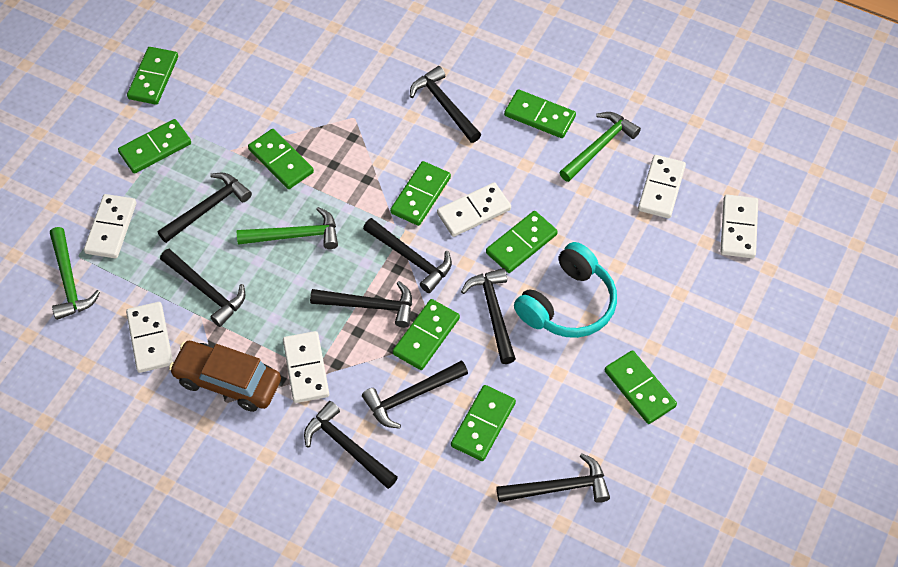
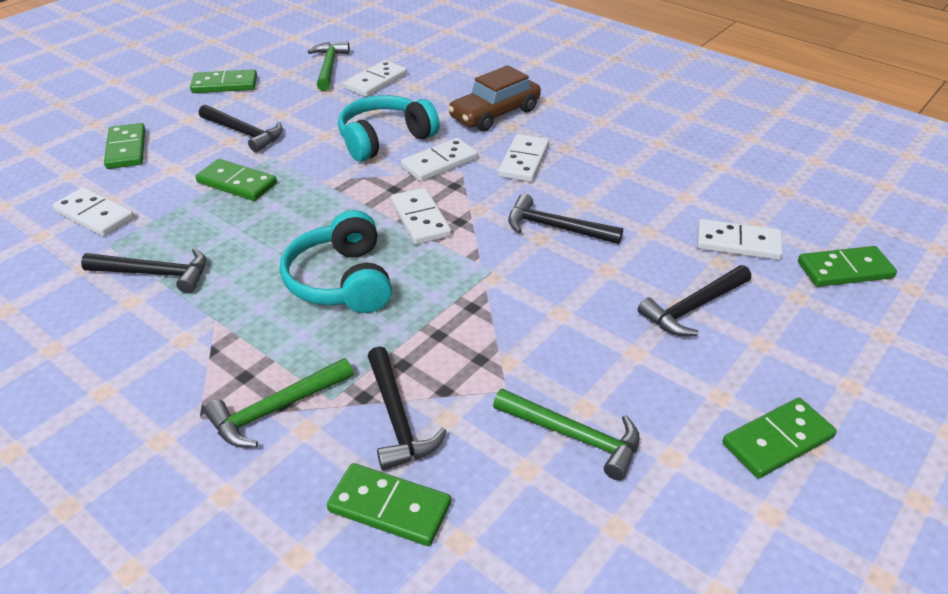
black hammer: [158,173,252,243] [160,249,246,327] [304,401,398,489] [310,281,412,328] [362,360,468,429] [363,218,452,293] [410,66,481,143] [461,268,516,364] [497,453,610,503] = 9 -> [81,248,206,293] [199,105,283,153] [368,347,447,471] [508,194,623,244] [638,265,751,336] = 5
green domino: [118,119,191,174] [127,47,178,105] [248,129,314,189] [390,161,451,226] [393,299,460,370] [451,385,516,461] [486,211,558,273] [504,89,576,138] [605,350,677,424] = 9 -> [104,123,145,169] [190,69,257,93] [196,159,277,201] [327,463,451,546] [723,398,837,478] [798,246,897,287] = 6
turquoise headphones: [514,242,617,338] = 1 -> [280,210,392,313] [338,95,440,162] = 2

